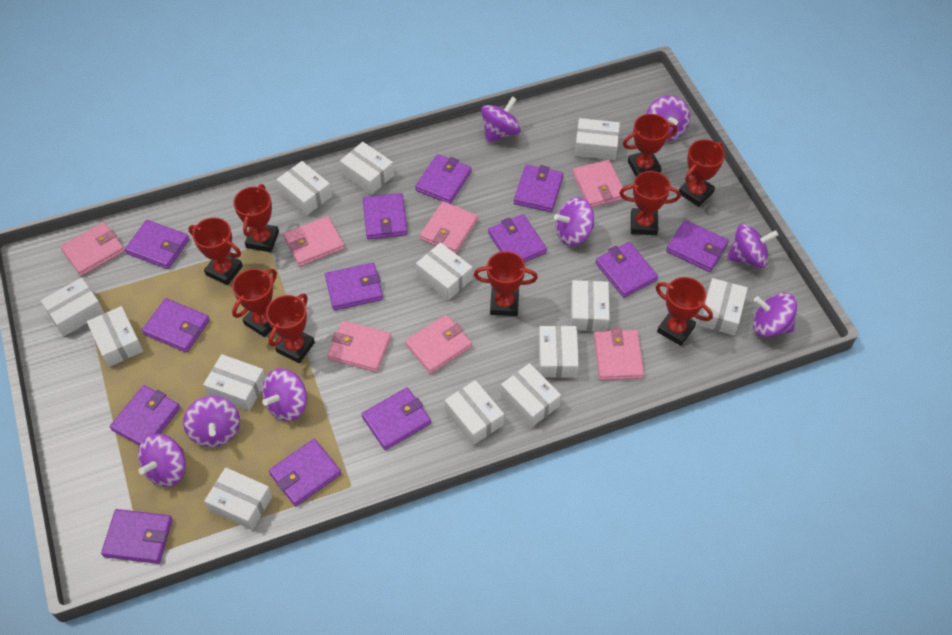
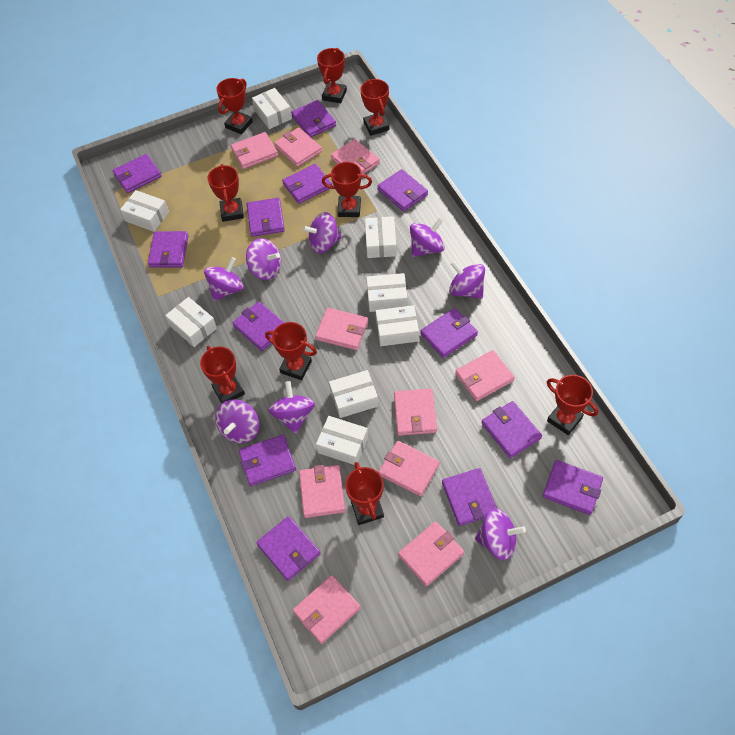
pink wallet: [60,222,125,276] [283,216,345,267] [327,321,391,372] [405,315,472,374] [420,201,478,254] [573,160,626,207] [594,328,644,380] = 7 -> [231,132,278,169] [274,127,322,167] [293,575,361,644] [299,465,345,518] [315,308,368,350] [331,139,380,174] [378,441,440,496] [394,389,437,436] [398,521,464,586] [455,350,515,401] = 10
white box: [41,278,105,336] [87,306,143,367] [203,354,266,411] [204,467,272,530] [277,161,332,215] [340,142,394,195] [416,242,473,300] [445,380,504,445] [501,363,561,427] [538,326,579,378] [571,280,610,331] [575,118,620,160] [699,278,748,335] = 13 -> [120,190,169,232] [165,297,217,347] [252,88,292,129] [316,416,368,465] [329,370,378,418] [365,216,397,258] [366,273,407,312] [376,305,419,346] = 8

